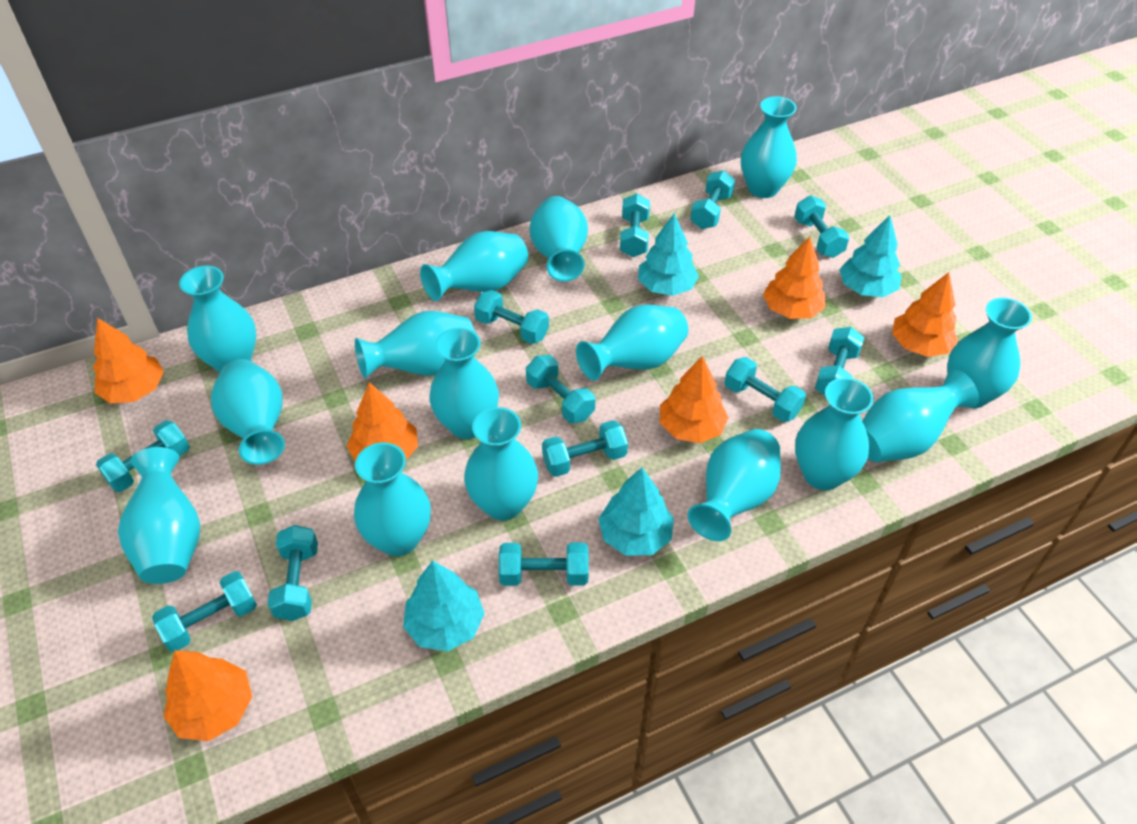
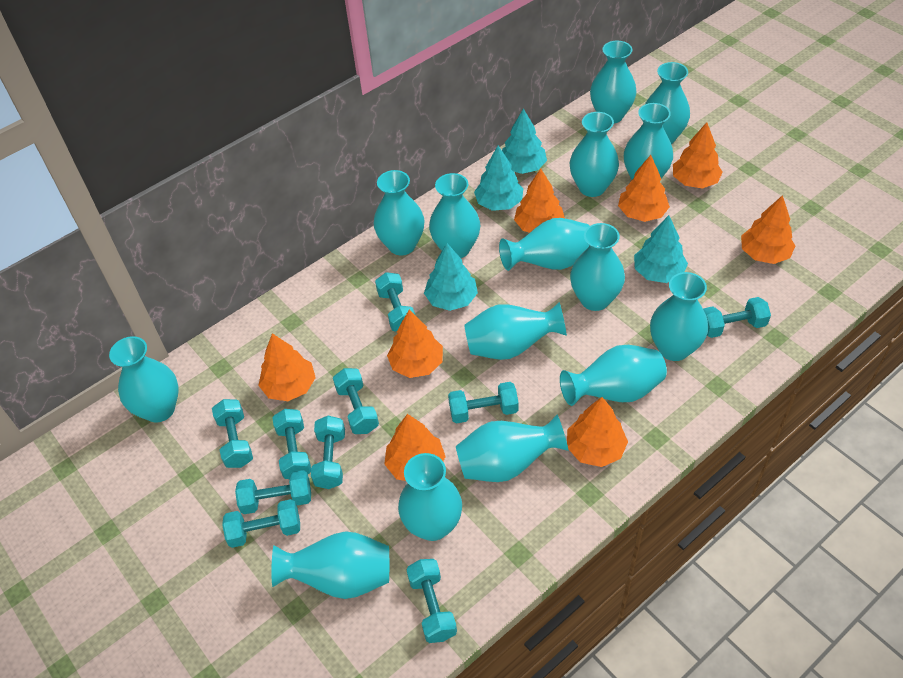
orange tree: [93,318,164,403] [163,650,252,741] [347,382,418,461] [660,356,729,443] [763,236,826,319] [892,272,959,357] = 6 -> [258,333,316,401] [384,414,446,481] [387,310,443,378] [514,169,565,233] [567,397,628,467] [618,155,670,222] [673,122,723,189] [741,195,795,264] = 8
turquoise dumbbell: [96,420,190,492] [152,571,257,652] [268,525,318,621] [474,290,549,344] [499,542,589,586] [526,355,595,423] [542,420,628,477] [620,194,650,257] [690,170,735,229] [724,357,806,422] [794,196,850,258] [815,327,864,396] = 12 -> [212,399,253,468] [222,499,300,548] [235,470,311,514] [272,409,311,479] [311,416,345,489] [333,368,379,434] [375,272,415,332] [406,559,457,643] [448,382,519,423] [703,297,771,338] = 10

